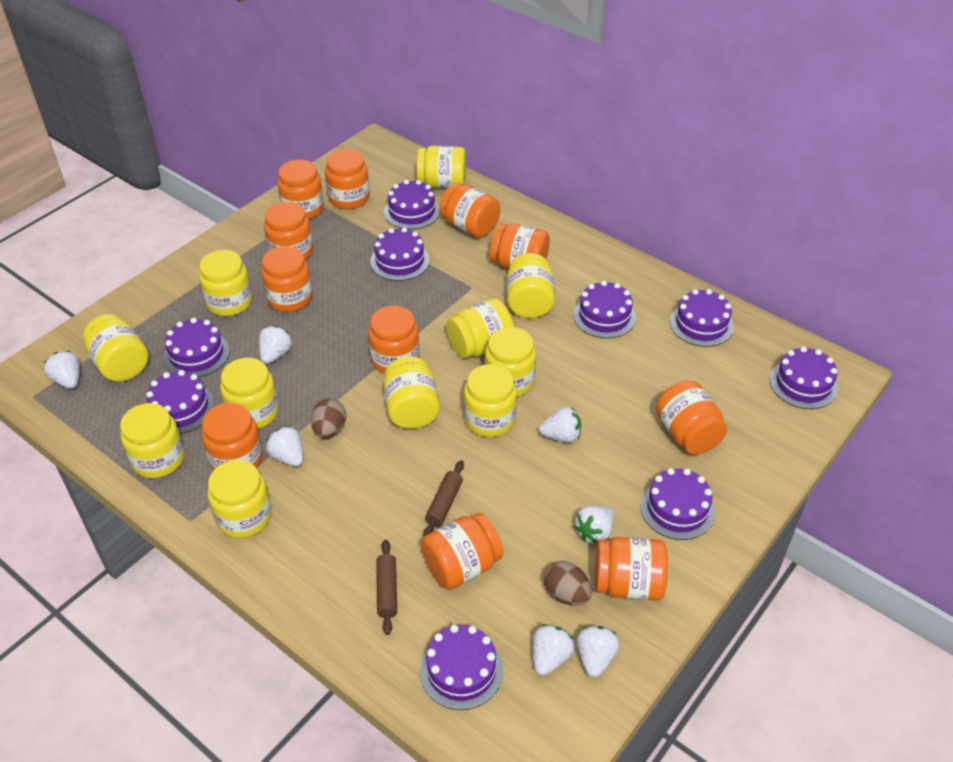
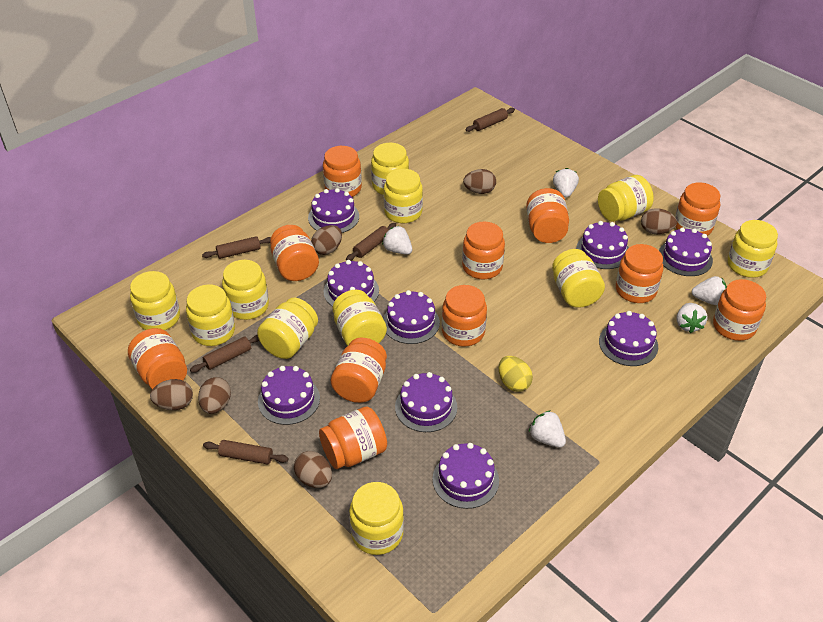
brown egg: [311,398,346,439] [544,561,592,606] = 2 -> [150,379,193,410] [198,377,231,414] [294,451,332,488] [311,225,342,255] [463,169,496,194] [641,208,677,234] = 6
brown rolling pin: [376,540,397,635] [423,460,464,537] = 2 -> [190,334,259,373] [202,236,271,259] [203,440,289,464] [346,223,396,261] [465,108,515,132] = 5
white strawberry: [43,351,80,389] [259,326,292,364] [266,426,303,467] [533,624,575,676] [539,407,581,443] [574,506,614,544] [576,626,620,678] = 7 -> [382,226,412,255] [529,410,566,448] [553,168,579,198] [677,303,707,333] [692,276,727,305] = 5
yellow egg: none = 0 -> [499,356,533,392] = 1

